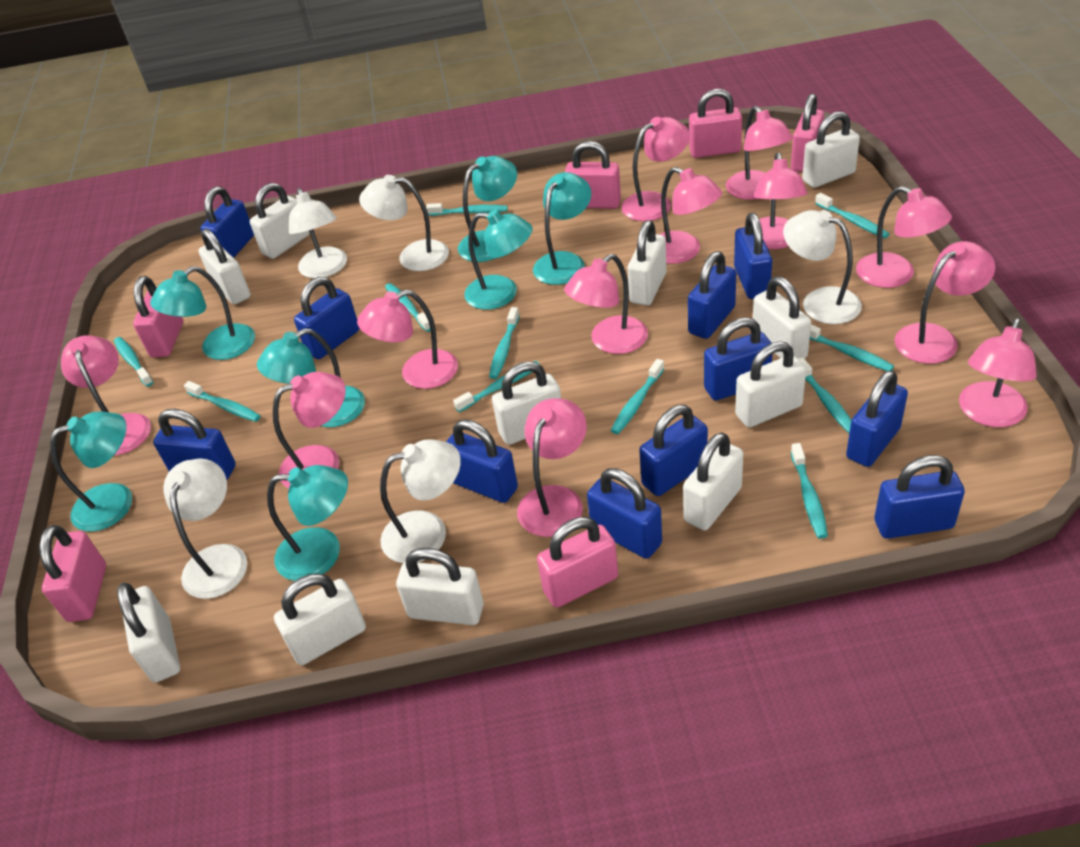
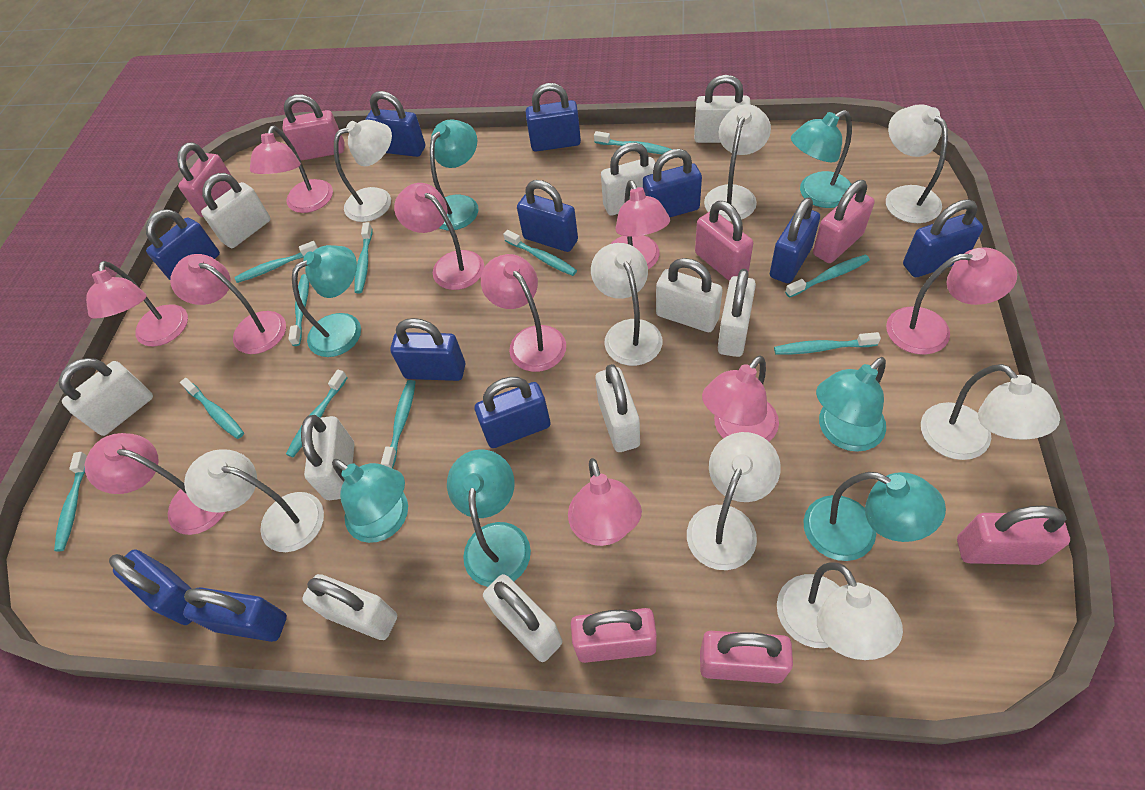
pink lamp: [61,335,151,455] [273,372,346,489] [357,290,458,389] [517,398,587,537] [564,254,648,354] [621,117,690,221] [659,167,722,264] [726,106,793,200] [754,153,807,249] [856,186,952,288] [894,241,995,364] [959,318,1037,427] = 12 -> [85,433,226,535] [86,261,188,347] [170,254,286,354] [250,126,333,213] [394,183,484,290] [481,254,566,372] [568,458,642,546] [611,180,670,270] [702,355,779,442] [886,247,1017,355] = 10
pink padlock: [39,525,106,622] [133,276,183,357] [537,517,618,608] [565,141,621,209] [689,89,742,158] [791,93,824,172] = 6 -> [177,142,232,217] [282,95,345,160] [571,608,657,663] [695,201,753,281] [700,631,793,684] [813,180,875,263] [957,505,1070,565] = 7
white lamp: [163,458,247,599] [289,188,347,278] [359,175,449,271] [380,439,461,563] [783,210,862,324] = 5 -> [184,449,324,552] [334,120,392,222] [591,243,662,366] [687,432,781,570] [704,104,771,221] [777,562,903,660] [886,104,948,223] [921,364,1060,460] = 8
white padlock: [117,583,180,682] [198,229,251,305] [250,183,310,259] [274,574,366,665] [396,548,484,625] [492,361,561,445] [627,220,667,306] [683,432,743,531] [735,341,806,428] [753,276,811,359] [802,111,860,188] = 11 -> [59,358,153,436] [201,173,271,248] [301,415,354,500] [302,574,397,640] [483,574,562,662] [595,364,640,452] [601,142,656,216] [656,258,723,332] [694,75,750,143] [718,269,756,357] = 10

